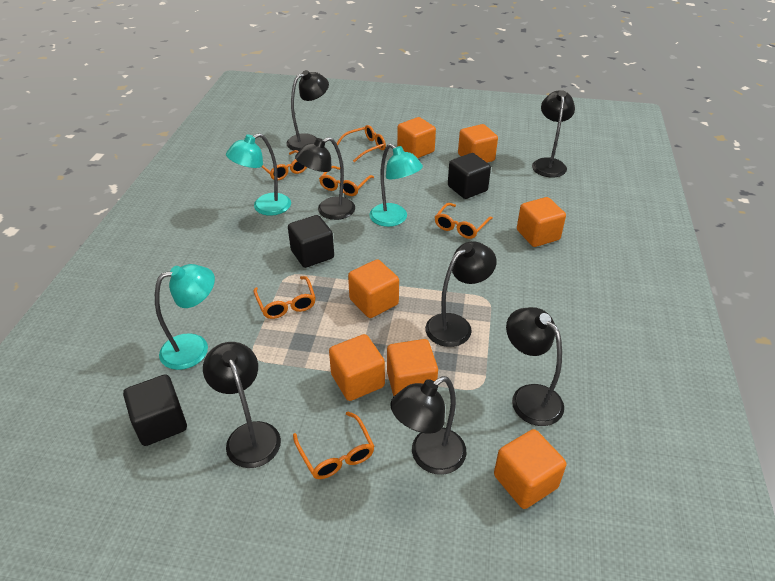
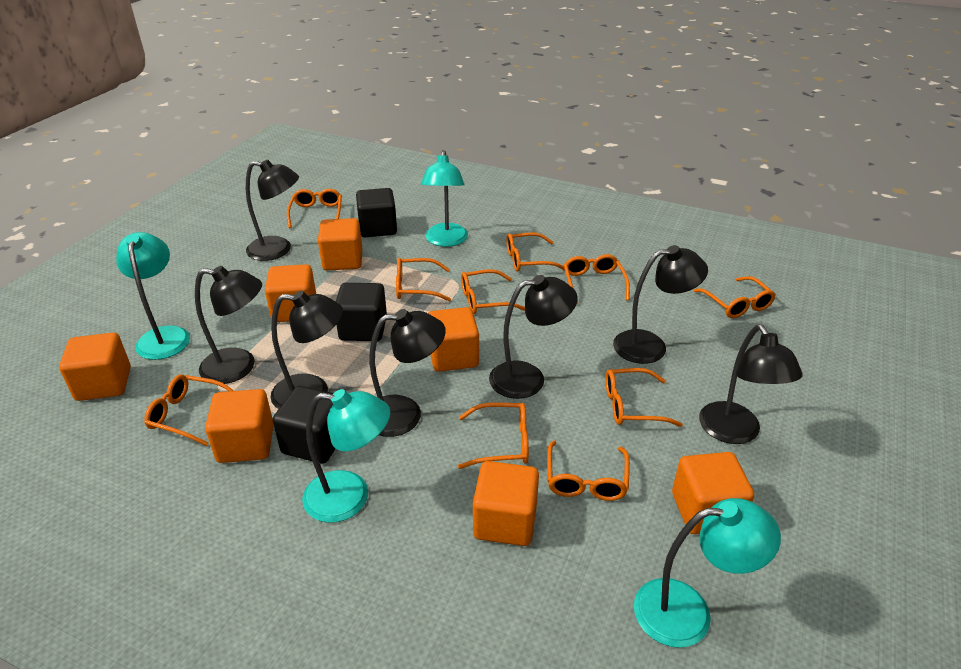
orange glasses: [254,276,316,319] [262,150,307,180] [293,411,374,479] [319,166,374,196] [337,125,386,162] [435,203,493,239] = 6 -> [144,375,233,446] [287,189,342,228] [396,258,451,301] [458,403,529,469] [461,270,525,314] [506,232,564,272] [547,440,630,501] [564,254,630,304] [605,368,683,427] [694,276,776,318] = 10
turquoise lamp: [155,264,215,370] [226,133,291,216] [369,144,423,227] = 3 -> [116,232,190,360] [302,389,390,523] [421,150,468,247] [634,498,781,648] = 4

